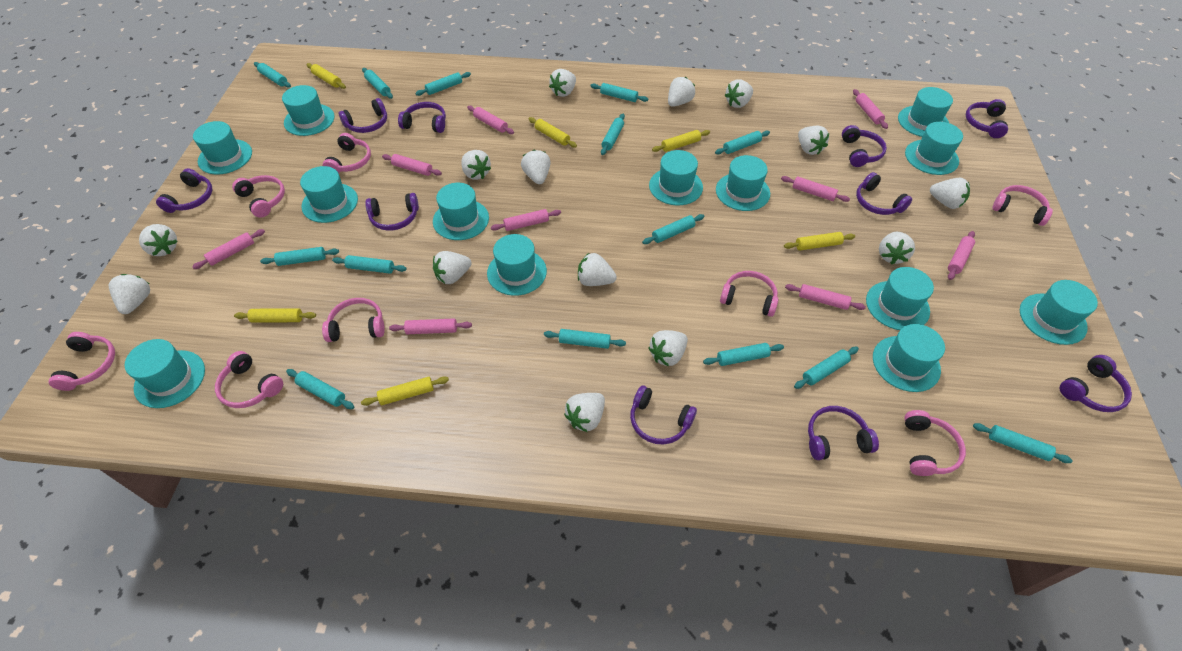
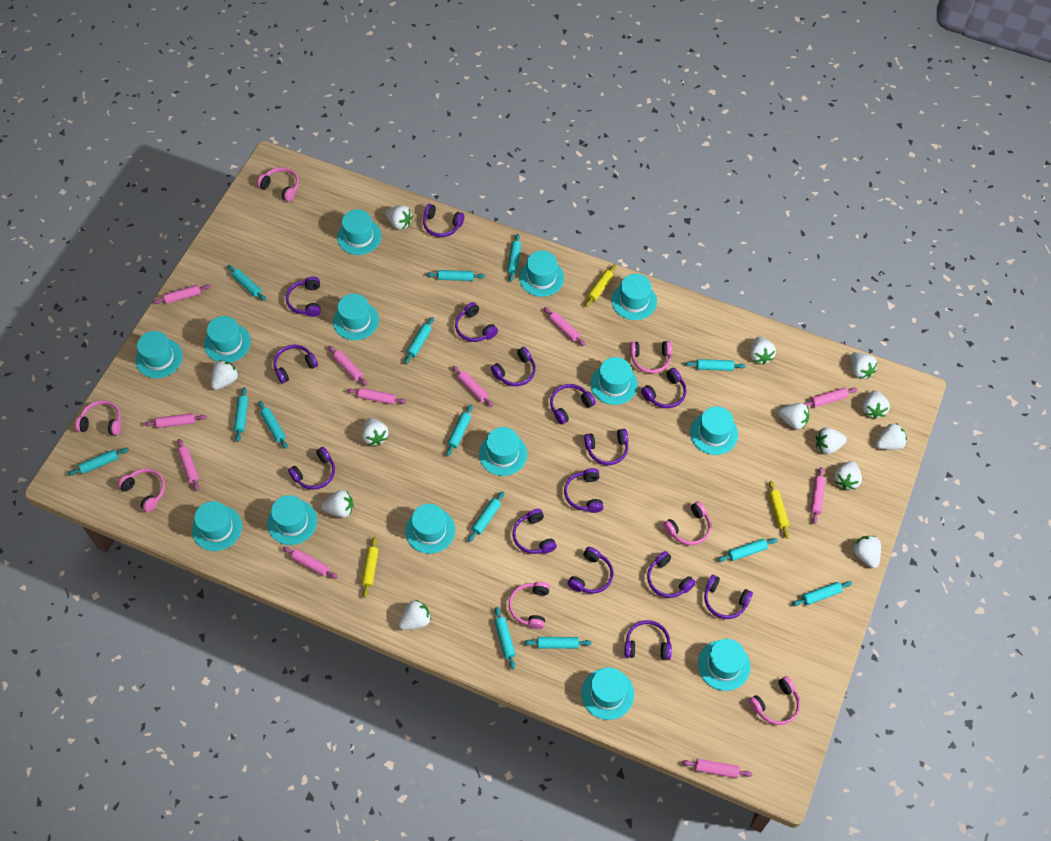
pink headphones: [48,332,115,391] [215,351,283,408] [232,175,285,218] [322,298,385,342] [323,133,371,173] [720,271,779,317] [904,410,966,476] [992,185,1053,226] = 8 -> [75,400,121,436] [118,468,165,512] [257,167,299,202] [509,582,550,629] [630,341,672,374] [663,501,711,545] [749,676,800,725] = 7
pink rolling pin: [192,229,265,269] [382,154,442,176] [389,318,472,334] [467,106,514,134] [491,209,561,231] [781,176,850,202] [785,284,866,310] [853,89,888,129] [948,231,975,280] = 9 -> [144,413,207,428] [153,285,211,304] [177,439,199,491] [283,547,338,579] [328,346,367,386] [347,388,406,405] [452,366,493,407] [544,307,585,346] [682,759,752,778] [803,388,858,408] [811,467,826,524] = 11
purple headphones: [156,168,212,213] [339,98,387,133] [365,193,419,231] [398,102,446,133] [630,385,697,445] [808,406,879,460] [842,125,887,167] [856,172,912,215] [966,99,1008,138] [1060,355,1132,412] = 10 -> [273,345,318,384] [286,276,321,317] [288,447,335,490] [423,204,464,237] [455,302,498,342] [491,347,536,386] [513,509,557,554] [550,384,596,424] [564,468,603,513] [568,547,614,594] [584,429,628,465] [625,620,672,660] [641,368,686,408] [647,551,696,598] [704,575,753,619] = 15
turquoise hat: [125,339,205,408] [193,121,252,175] [282,85,335,136] [300,166,358,223] [433,183,489,240] [487,234,547,296] [649,150,703,205] [716,155,770,211] [866,267,934,330] [873,324,945,392] [898,87,953,137] [905,122,963,175] [1020,280,1098,345] = 13 -> [136,331,183,378] [192,501,242,551] [204,316,251,363] [267,495,317,545] [333,294,379,340] [337,209,382,255] [405,504,455,554] [479,427,527,476] [519,251,564,297] [581,667,634,720] [591,357,638,405] [611,274,657,320] [690,406,738,455] [698,639,751,691] = 14
white strawberry: [109,274,150,314] [139,224,177,256] [433,251,472,284] [461,150,491,180] [521,150,551,184] [549,69,576,97] [564,393,605,432] [578,253,617,286] [648,330,688,366] [668,77,695,107] [724,79,753,108] [798,125,829,155] [879,232,915,265] [930,178,970,209] = 14 -> [211,360,239,390] [321,490,353,518] [362,418,388,446] [385,205,413,230] [399,600,431,630] [750,337,776,365] [778,403,809,429] [816,427,847,454] [834,461,862,490] [850,352,877,379] [853,536,881,568] [863,390,890,419] [875,423,907,450] = 13
yellow rolling pin: [234,308,316,323] [307,63,346,89] [361,376,449,406] [528,117,577,148] [652,130,710,152] [784,232,855,251] = 6 -> [362,537,378,598] [585,264,616,307] [769,481,789,539] = 3

